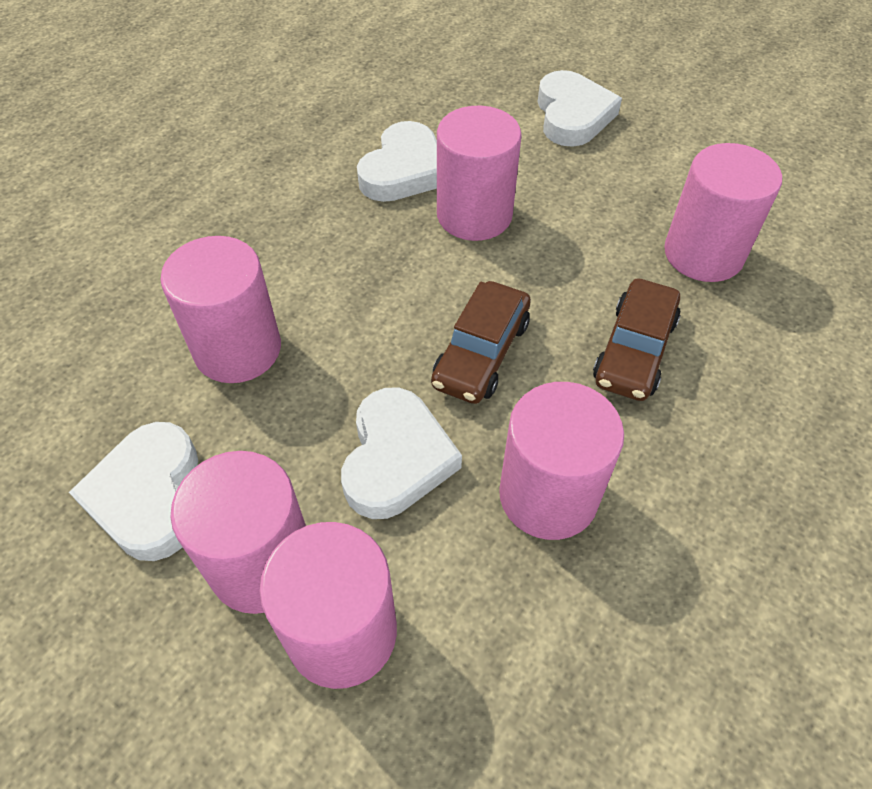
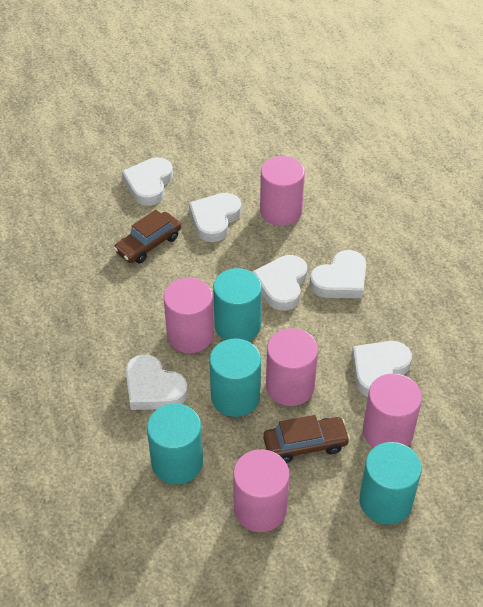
pink cylinder: [160,236,281,383] [171,451,306,614] [260,522,397,689] [437,106,522,241] [499,382,624,540] [664,143,782,282] = 6 -> [164,278,214,353] [233,449,290,532] [260,156,305,226] [266,328,318,406] [363,373,422,448] = 5
turquoise cylinder: none = 0 -> [147,403,203,484] [209,339,261,417] [213,268,262,341] [359,442,422,525] = 4
white heart: [69,422,198,561] [341,388,462,519] [357,121,437,202] [537,70,622,147] = 4 -> [122,157,173,206] [126,354,188,410] [189,193,241,242] [252,255,307,311] [310,250,366,298] [352,341,412,397] = 6

